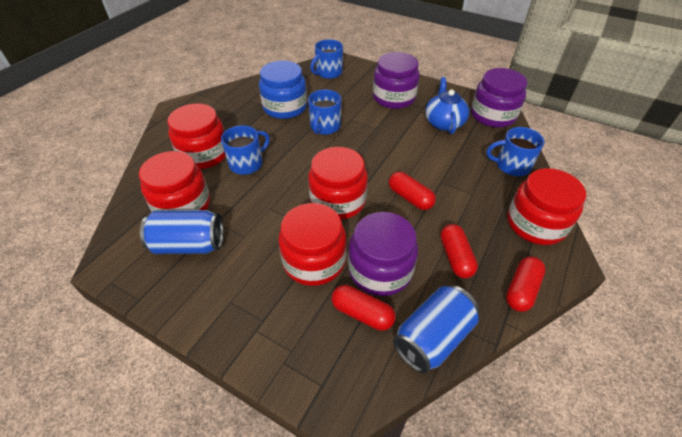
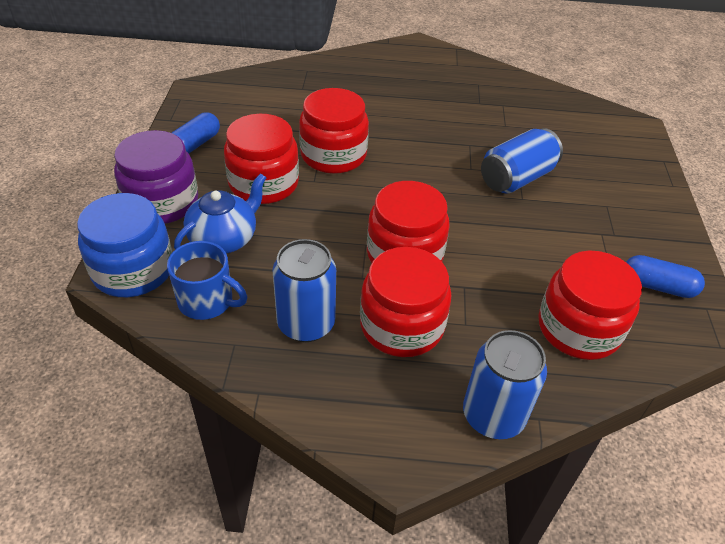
blue can: [140,210,224,254] [393,285,479,373] = 2 -> [272,239,336,342] [463,330,547,439] [481,128,563,194] = 3
blue capsule: none = 0 -> [172,112,220,154] [626,255,705,298] = 2
blue mug: [221,125,270,175] [308,90,341,135] [310,39,343,79] [486,127,545,176] = 4 -> [167,241,247,320] = 1
purple jar: [348,212,418,296] [373,52,420,109] [471,68,527,128] = 3 -> [114,130,198,224] = 1
red capsule: [332,285,396,331] [389,172,436,210] [440,224,478,278] [506,257,546,312] = 4 -> none = 0

